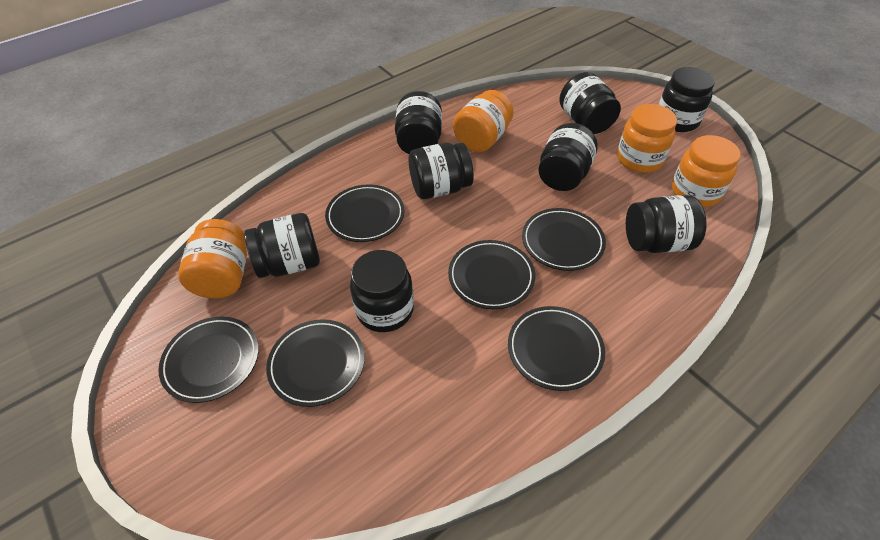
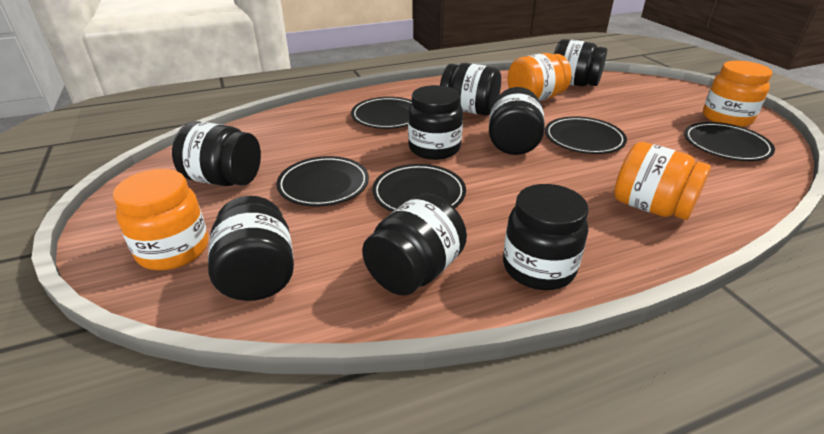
black plate: [158,317,259,403] [266,319,365,407] [325,184,404,242] [448,240,535,309] [508,306,605,391] [522,208,606,271] = 6 -> [276,156,369,207] [351,97,412,129] [372,164,466,212] [545,116,627,154] [684,122,775,161] = 5

